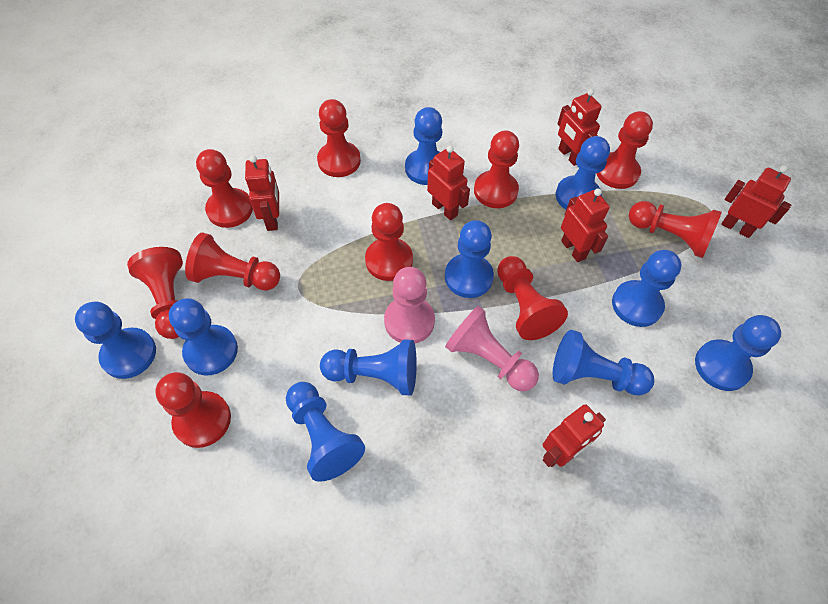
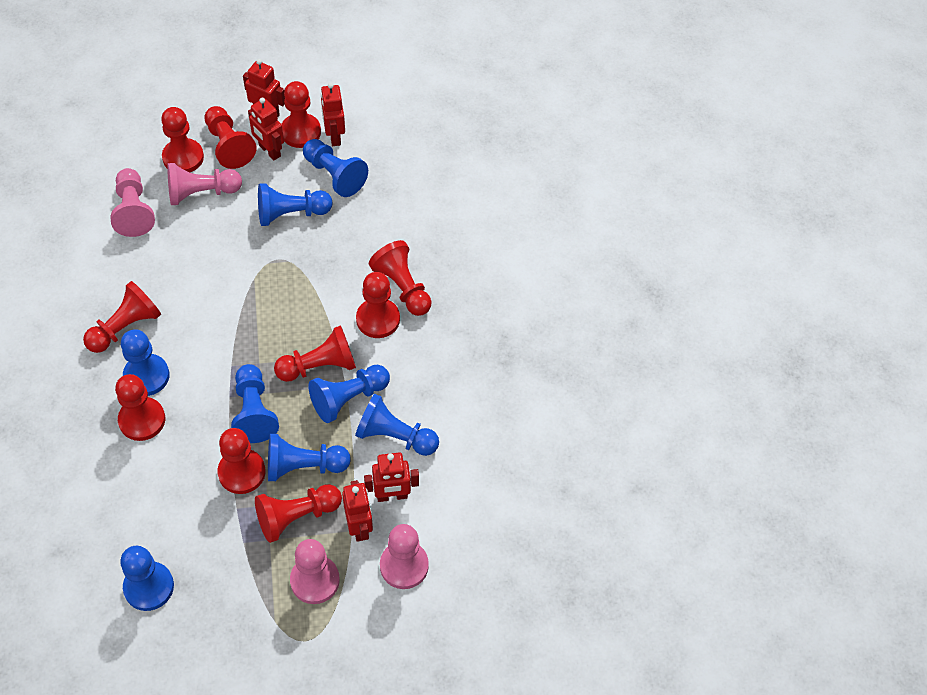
blue pawn: [75,302,156,379] [169,298,238,375] [286,382,365,482] [320,340,417,395] [405,107,442,185] [445,220,494,298] [553,330,654,395] [556,136,610,210] [612,250,681,327] [695,315,781,391] = 10 -> [120,546,174,611] [121,329,169,396] [231,364,279,443] [258,183,332,226] [268,434,351,481] [303,139,368,197] [308,365,390,423] [355,394,439,456] = 8
pink pawn: [384,267,435,343] [445,306,539,391] = 2 -> [111,168,155,237] [167,163,242,205] [290,539,340,604] [380,524,429,589] = 4
red robot: [245,155,279,231] [427,145,470,220] [542,404,606,467] [558,89,602,166] [561,189,610,262] [721,166,791,238] = 6 -> [243,59,285,117] [248,98,284,160] [321,83,345,146] [342,480,373,542] [364,452,419,502] = 5

